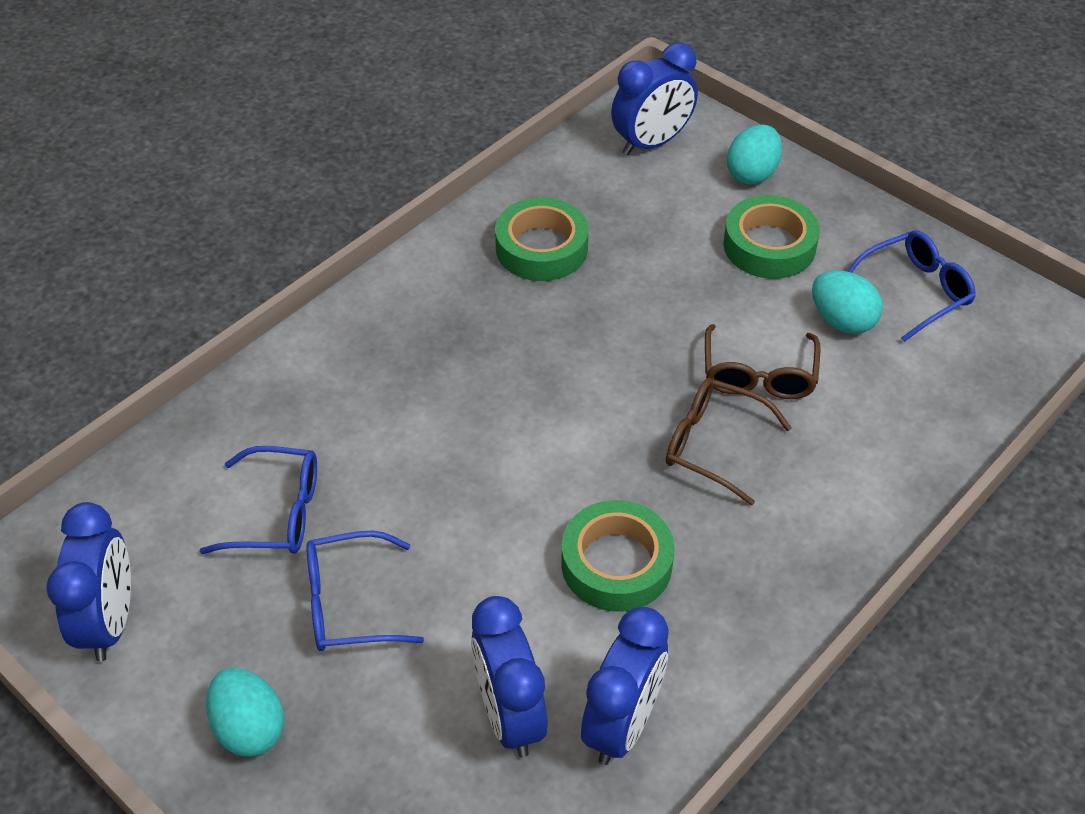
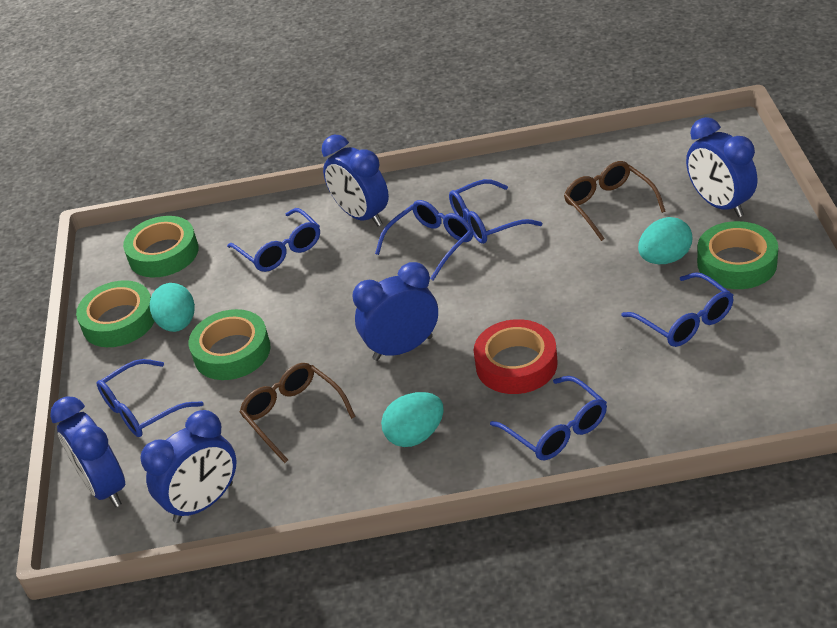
blue clock: [46,502,131,662] [471,596,548,757] [581,607,669,765] [611,42,698,156] = 4 -> [50,396,125,507] [140,410,236,523] [322,135,389,226] [352,262,438,361] [686,117,758,217] = 5
blue glasses: [200,446,317,554] [306,530,424,651] [847,230,976,342] = 3 -> [97,359,204,437] [227,208,320,272] [375,200,473,281] [449,179,542,244] [490,376,607,460] [621,272,734,347] = 6
green tape: [495,197,588,281] [561,500,675,612] [723,195,820,279] = 3 -> [76,280,155,347] [123,216,199,277] [189,309,271,380] [697,221,778,289] = 4
red tape: none = 0 -> [474,319,558,394] = 1

